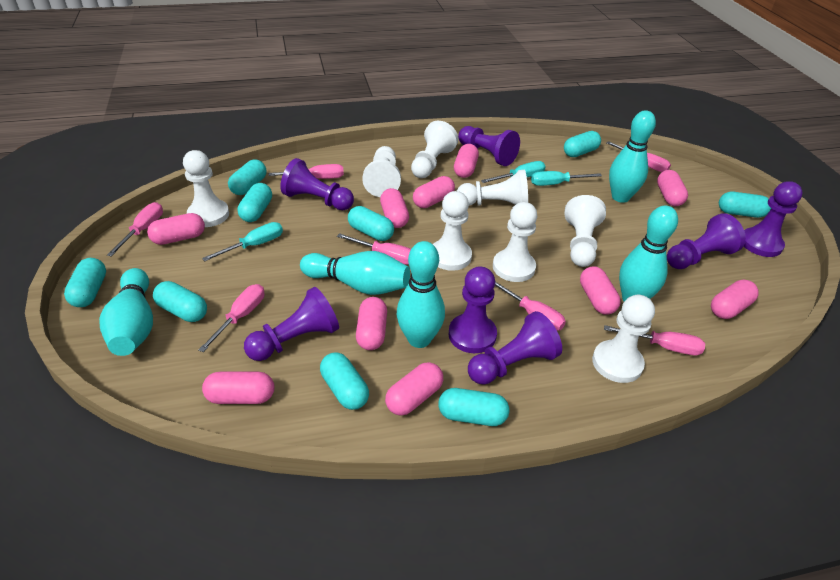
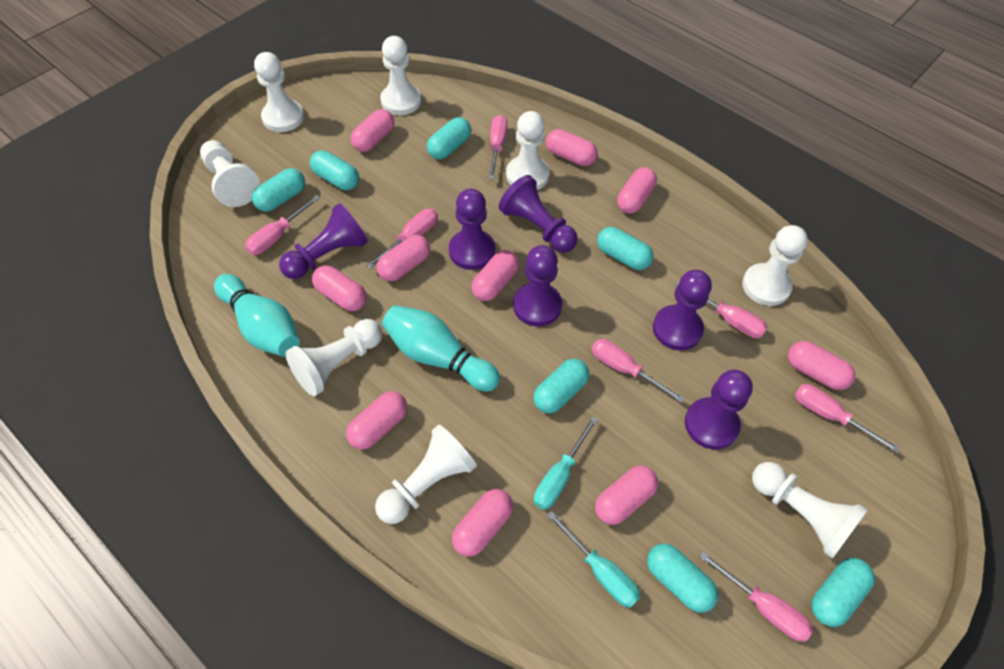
purple pawn: [244,287,339,361] [280,158,354,210] [449,266,497,353] [458,126,520,166] [468,311,562,385] [667,213,746,269] [744,181,803,257] = 7 -> [279,203,368,279] [449,189,495,270] [499,175,578,252] [513,245,562,327] [653,270,712,350] [685,370,753,450] = 6
turquoise bowling pin: [99,268,153,356] [300,251,410,295] [397,241,445,348] [609,110,656,203] [619,205,678,302] = 5 -> [214,274,300,357] [382,305,500,391] = 2
turquoise capsule: [64,258,106,307] [153,281,207,322] [228,160,267,195] [237,183,272,222] [320,352,369,410] [348,206,394,241] [438,388,509,426] [564,131,601,157] [719,192,771,218] = 9 -> [252,168,305,212] [310,150,359,190] [427,117,471,159] [533,359,589,413] [597,227,654,270] [647,544,718,613] [811,558,875,627] = 7
turquoise screwdriver: [202,222,283,261] [481,161,546,183] [531,171,602,186] = 3 -> [534,416,598,510] [546,511,640,608] = 2

